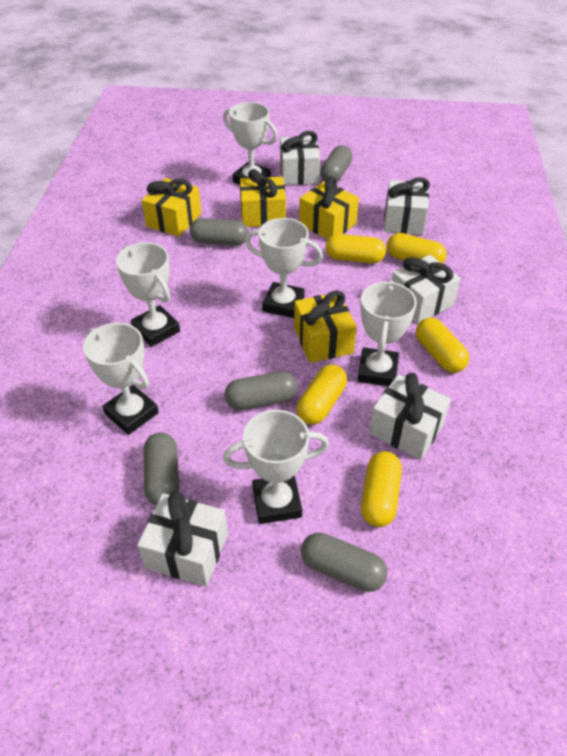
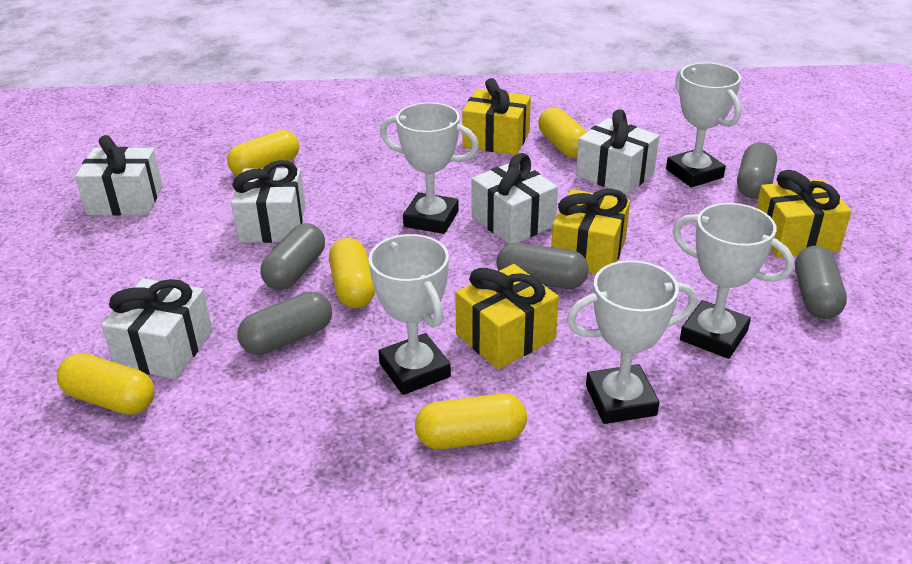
white trophy: [83,323,159,435] [116,242,180,347] [223,102,278,185] [223,410,329,524] [245,218,323,318] [357,281,417,386] = 6 -> [369,234,451,395] [380,102,479,234] [566,260,697,424] [666,63,741,188] [673,203,794,359] = 5

